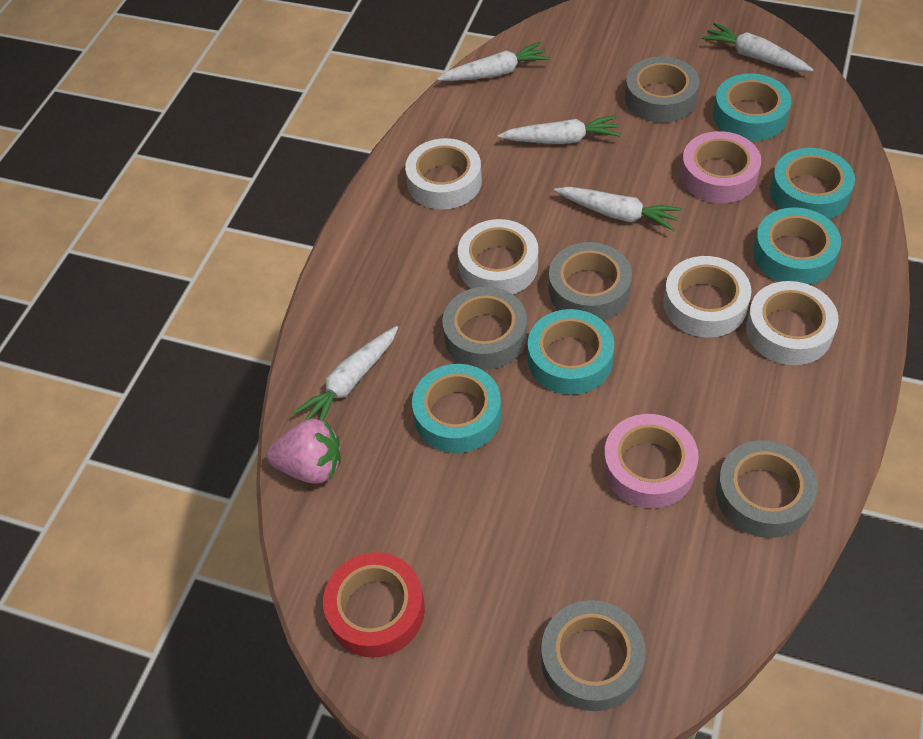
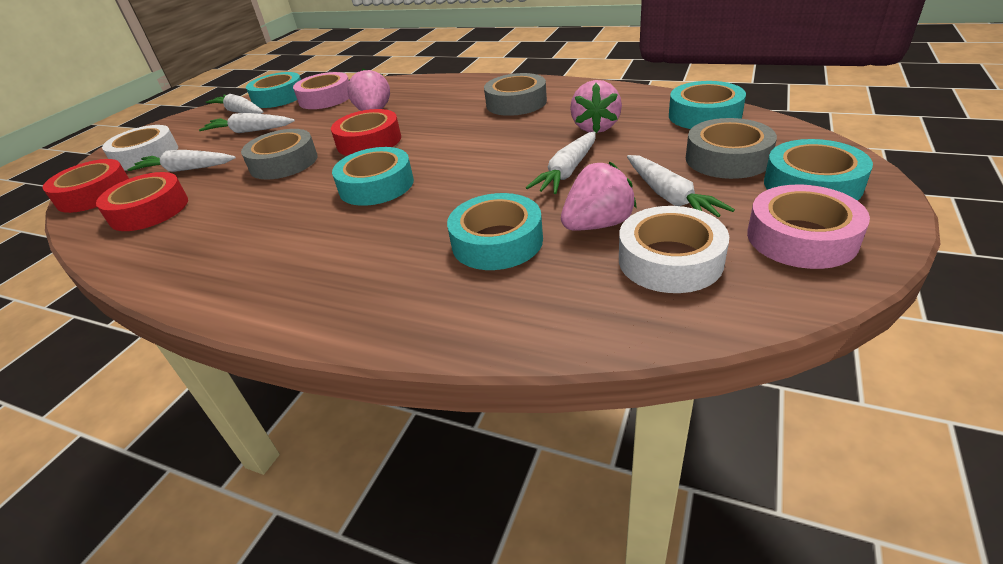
grey tape: [443,287,527,370] [541,600,646,711] [549,242,632,320] [625,56,699,123] [716,440,817,538] = 5 -> [241,129,317,180] [484,73,547,116] [686,118,777,179] = 3
pink strawberry: [266,419,341,484] = 1 -> [347,68,390,111] [561,161,637,230] [570,80,622,133] = 3
red tape: [323,552,425,658] = 1 -> [43,159,129,213] [96,172,188,231] [331,109,401,156] = 3
white tape: [405,138,482,209] [458,219,538,294] [663,256,751,338] [746,281,839,365] = 4 -> [102,125,178,170] [619,206,729,293] = 2

